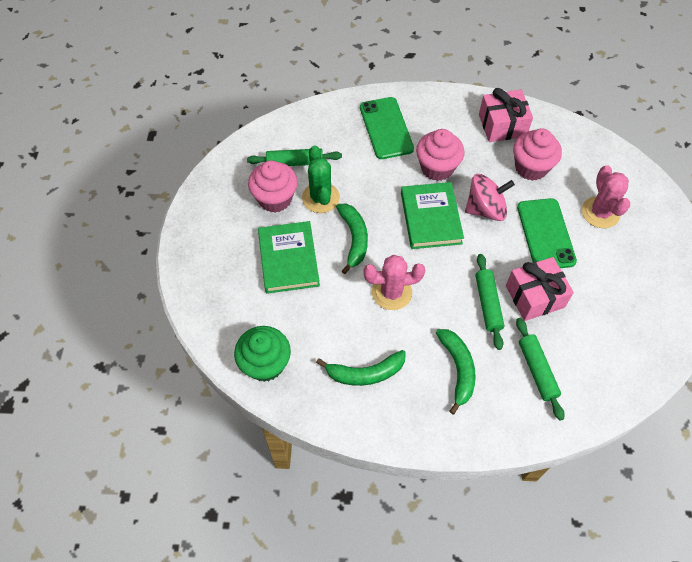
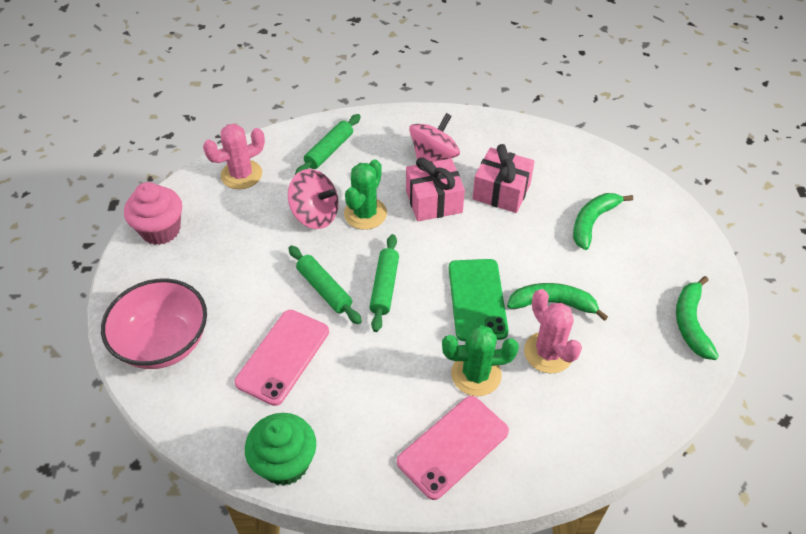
green book: [258,221,320,294] [401,182,464,249] = 2 -> none = 0
green cactus: [302,145,340,213] = 1 -> [344,159,387,230] [442,325,519,396] = 2
green phone: [360,97,414,159] [517,198,577,268] = 2 -> [448,259,509,341] = 1
pink bowl: none = 0 -> [101,278,207,369] = 1
pink cupcake: [248,160,298,213] [416,129,465,181] [513,128,562,181] = 3 -> [124,182,182,245] = 1
pink phone: none = 0 -> [234,310,329,406] [397,396,509,500] = 2
pink spinning top: [465,174,515,221] = 1 -> [288,169,339,229] [409,113,460,162] = 2

